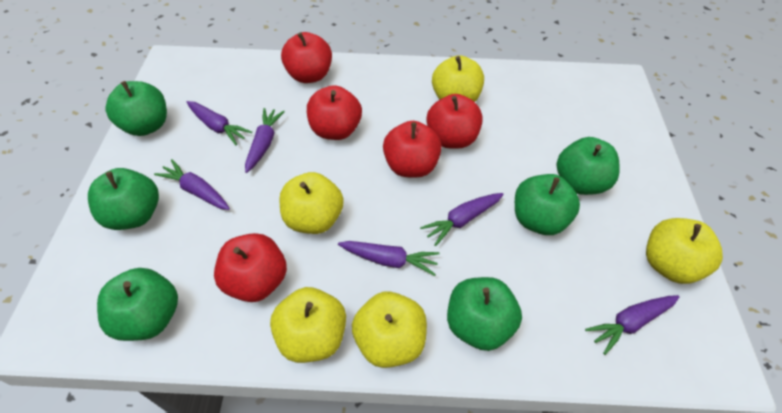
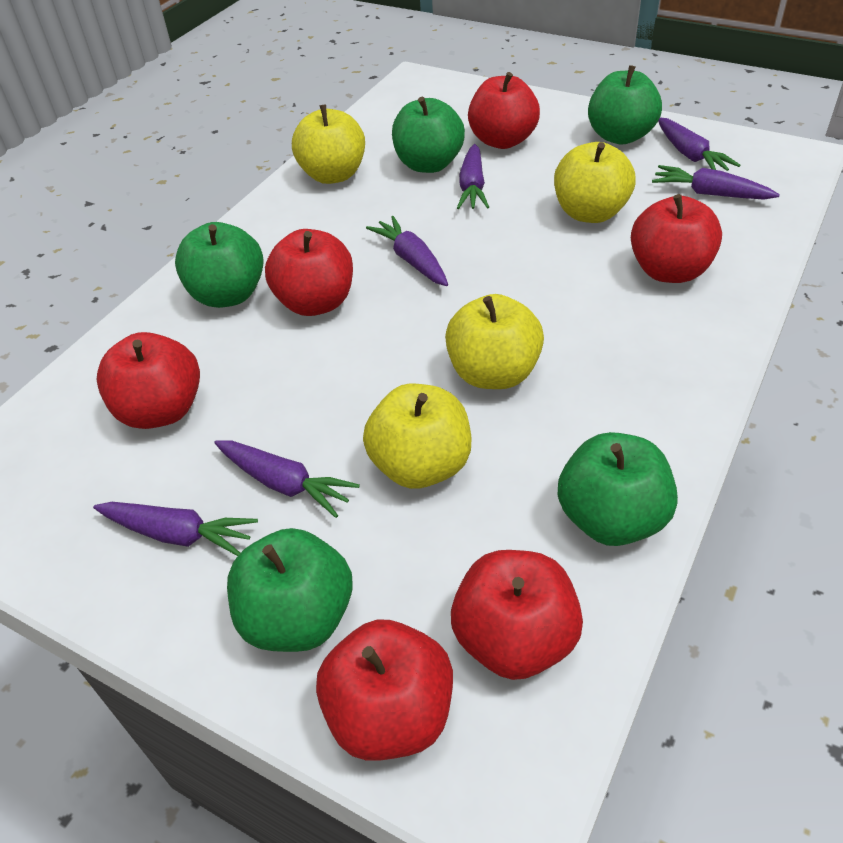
green apple: [88,168,159,230] [97,268,178,341] [106,81,167,136] [447,277,522,351] [515,174,580,235] [557,137,619,195] = 6 -> [175,222,264,308] [227,528,353,652] [392,97,465,173] [558,432,678,546] [588,65,662,145] = 5
red apple: [214,233,287,302] [281,32,332,83] [307,85,362,140] [383,121,442,178] [426,94,483,149] = 5 -> [97,332,200,429] [265,229,353,316] [316,620,453,761] [451,550,583,680] [468,72,540,149] [631,194,722,283] = 6
yellow apple: [270,287,346,363] [279,172,344,234] [352,292,427,368] [432,55,484,102] [646,218,723,284] = 5 -> [292,104,365,184] [363,384,471,489] [445,294,544,389] [554,142,636,223] = 4

